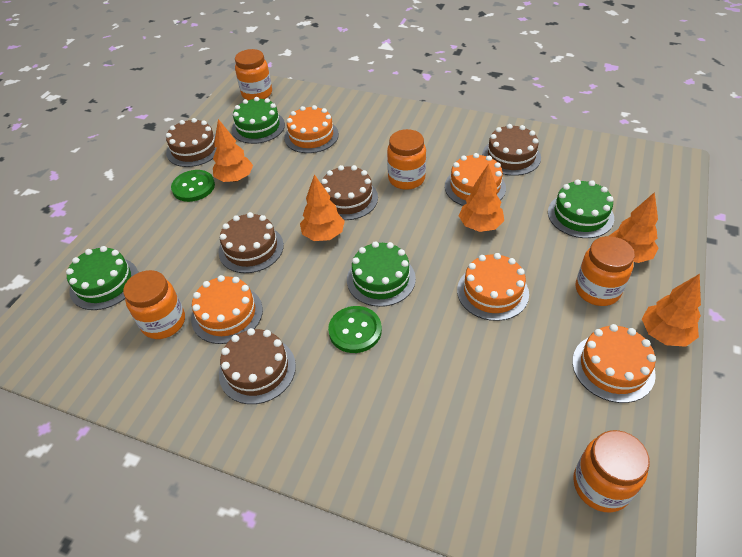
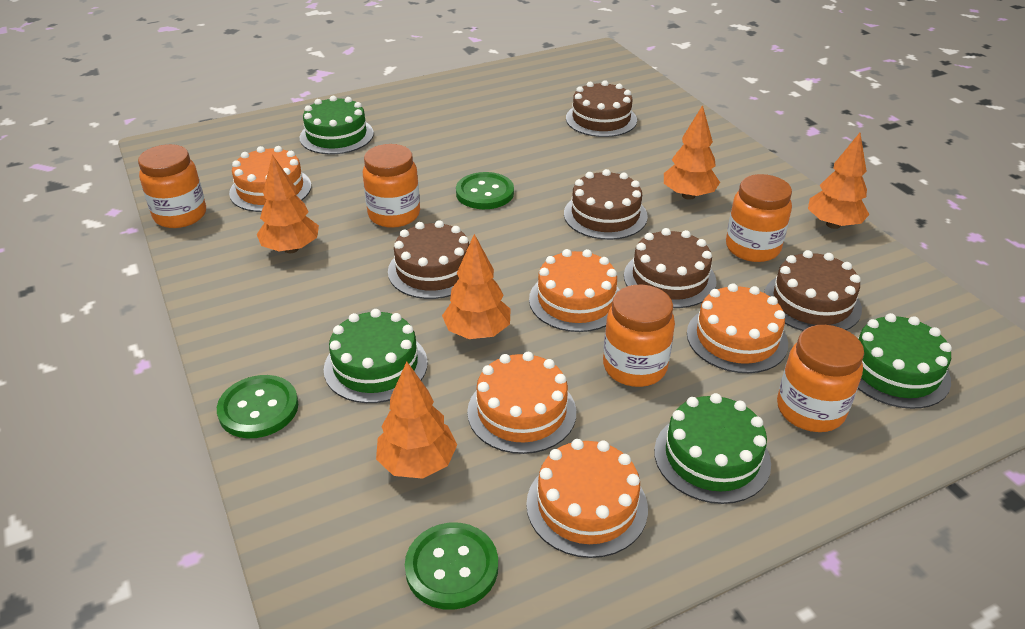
green button: [171,170,215,202] [328,306,382,353] = 2 -> [217,375,298,438] [405,523,498,610] [456,172,514,209] = 3

